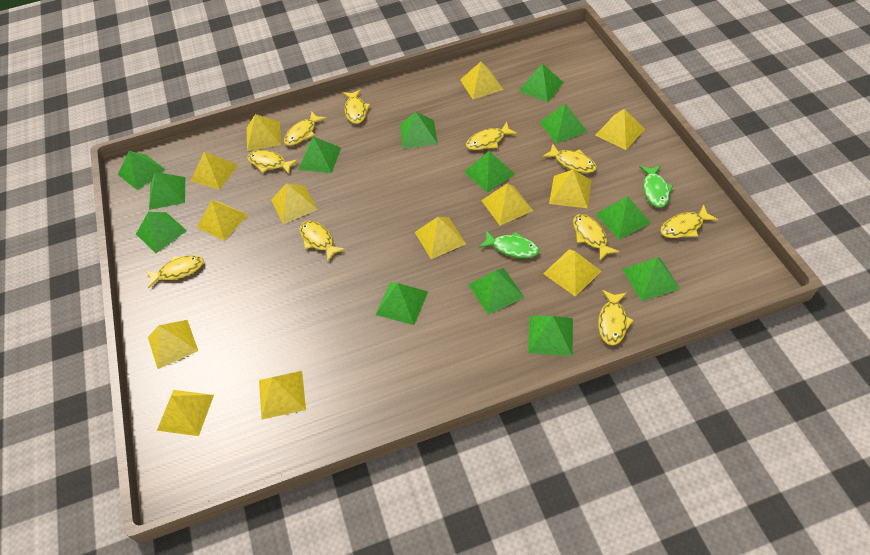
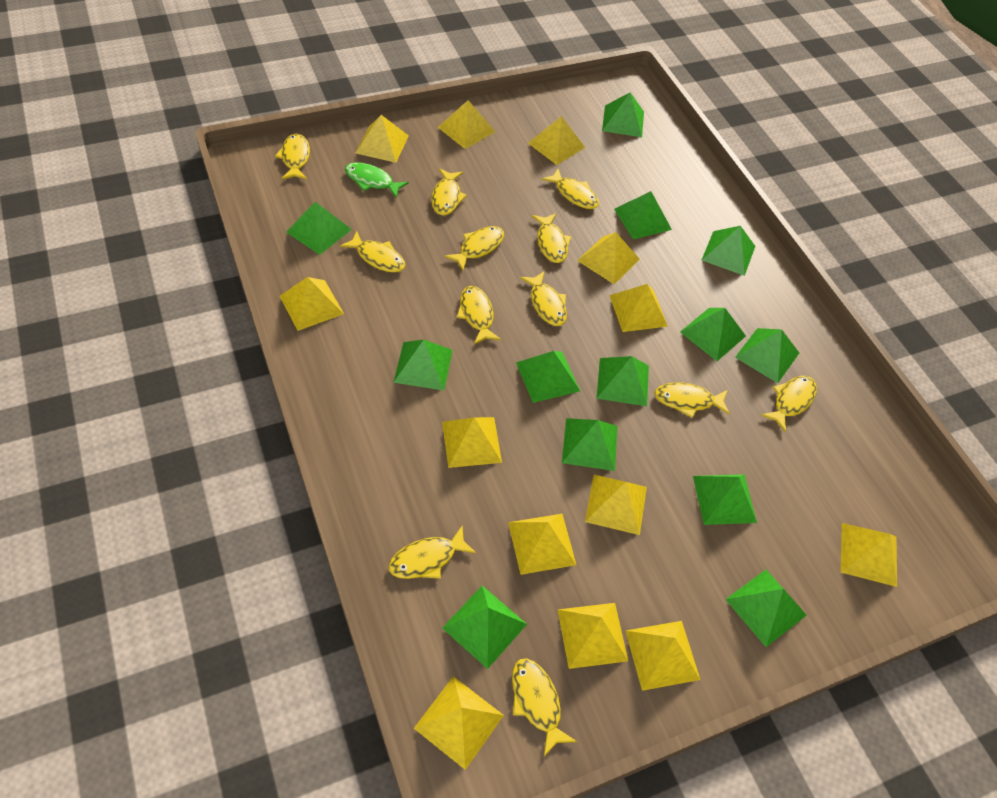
green fish: [479,231,539,258] [639,165,673,208] = 2 -> [345,162,409,199] = 1
yellow fish: [146,255,204,288] [247,150,298,174] [284,111,326,146] [300,221,345,262] [343,89,370,124] [466,122,517,150] [542,144,597,173] [573,214,620,260] [598,290,634,345] [661,205,718,238] = 10 -> [275,133,310,179] [340,231,405,273] [389,526,476,579] [431,168,467,215] [445,226,504,271] [456,286,501,345] [512,658,577,756] [520,271,567,326] [532,213,571,263] [541,169,599,209] [654,382,730,418] [761,376,817,433] = 12

